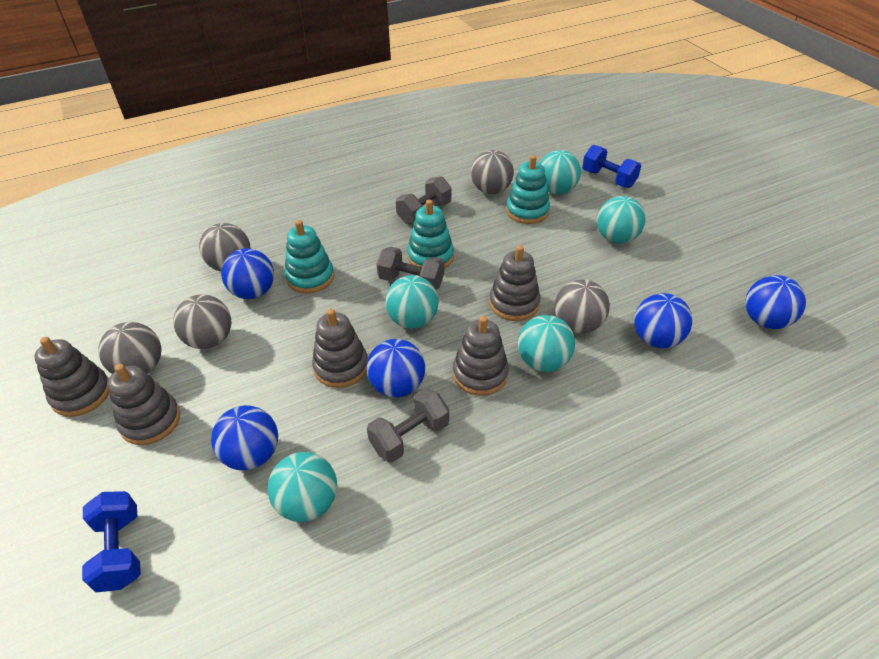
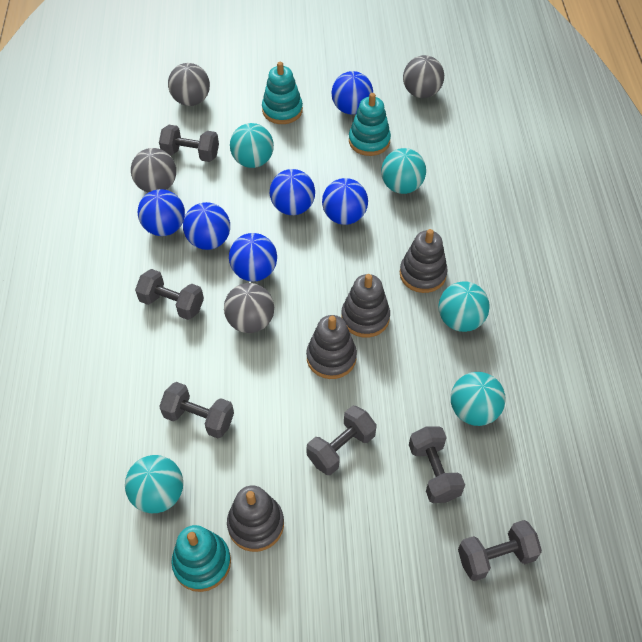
blue ball: [211,405,278,470] [221,248,274,299] [367,339,425,398] [634,293,693,348] [745,275,806,329] = 5 -> [138,189,185,236] [183,202,230,250] [229,233,277,282] [270,169,315,215] [322,178,368,225] [331,71,373,115] = 6
blue dumbbell: [82,491,141,592] [582,145,641,188] = 2 -> none = 0
grey ball: [98,322,162,374] [173,295,232,349] [199,223,250,271] [471,150,514,194] [555,279,610,333] = 5 -> [131,148,176,193] [168,63,210,106] [224,283,274,333] [403,55,444,98] = 4
grey dumbbell: [367,388,449,462] [377,247,444,290] [396,176,451,224] = 3 -> [135,269,204,320] [159,125,219,162] [159,382,234,438] [306,405,377,475] [409,426,465,503] [458,520,542,581] = 6
grey stacking toy: [34,337,110,417] [108,364,180,445] [312,309,368,388] [453,316,509,396] [489,245,540,321] = 5 -> [227,486,284,552] [306,315,357,379] [341,274,390,338] [400,229,448,293] = 4

